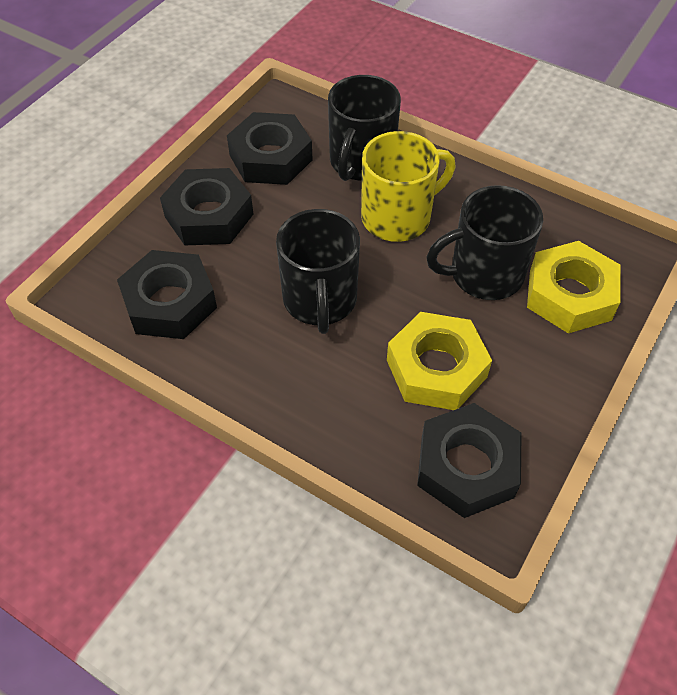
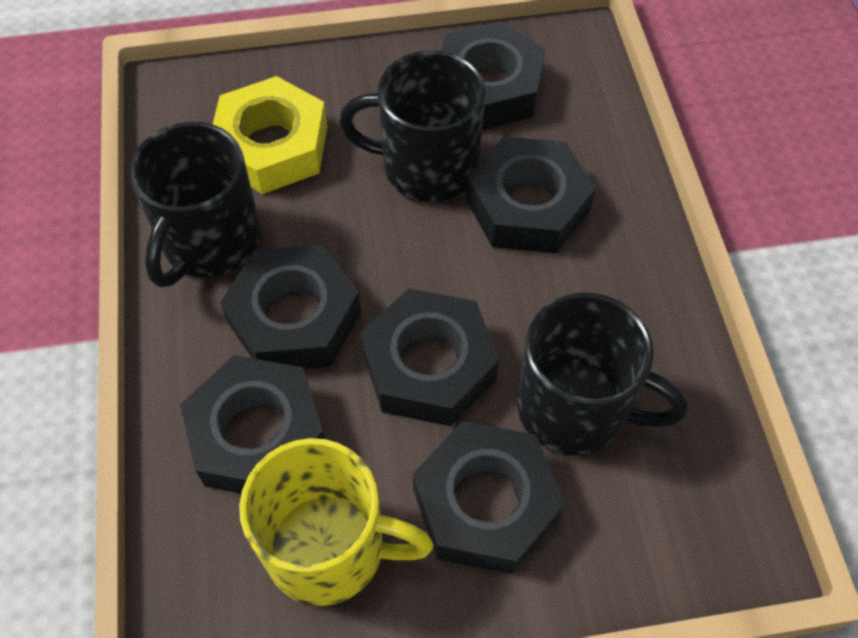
black nut: [117,250,217,339] [160,168,253,245] [227,112,312,185] [417,403,522,518] = 4 -> [180,355,325,494] [220,245,361,369] [360,288,499,426] [413,421,565,574] [441,21,545,130] [466,136,596,253] = 6
yellow nut: [387,312,492,410] [527,241,621,333] = 2 -> [213,76,327,194] = 1

